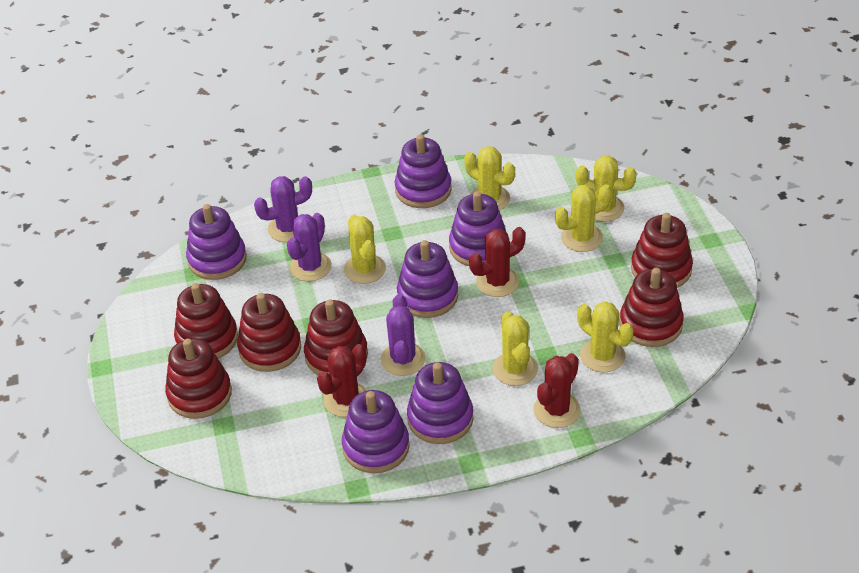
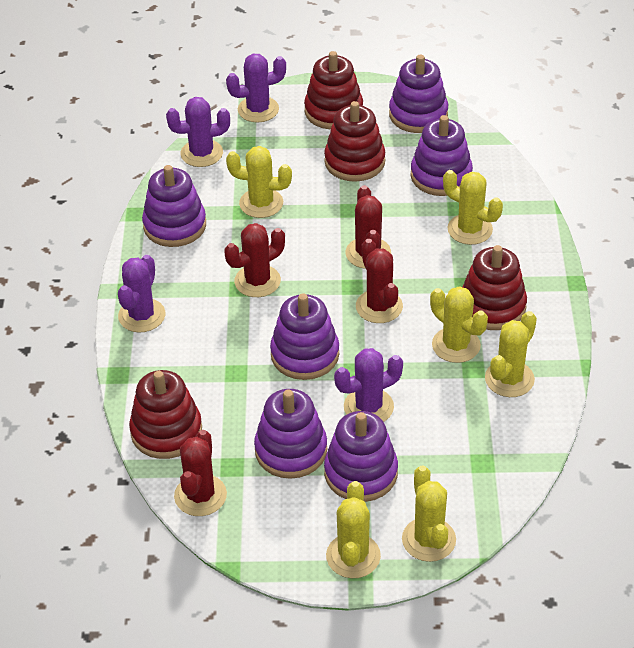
purple cactus: [254,176,312,242] [287,213,332,281] [381,294,426,376] = 3 -> [118,255,165,333] [166,97,230,167] [226,54,286,123] [334,348,403,422] = 4
red cactus: [317,344,367,417] [469,227,526,297] [534,353,581,428] = 3 -> [174,430,227,516] [224,223,285,297] [345,185,391,269] [356,239,403,323] = 4
red stacking toy: [165,339,232,419] [174,283,238,358] [237,293,301,372] [304,299,368,375] [619,268,684,347] [631,213,693,288] = 6 -> [129,370,202,459] [304,51,363,129] [324,101,385,182] [462,245,527,330] = 4

